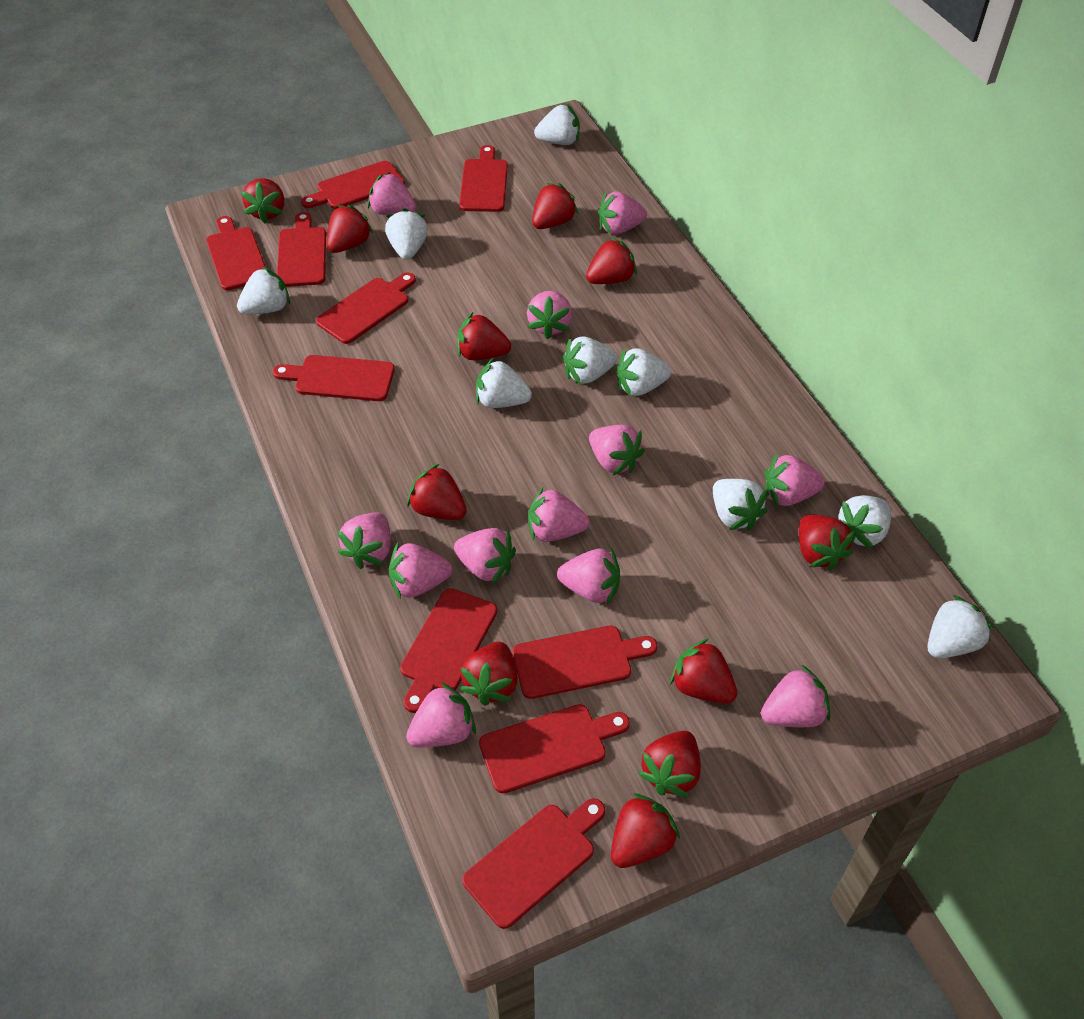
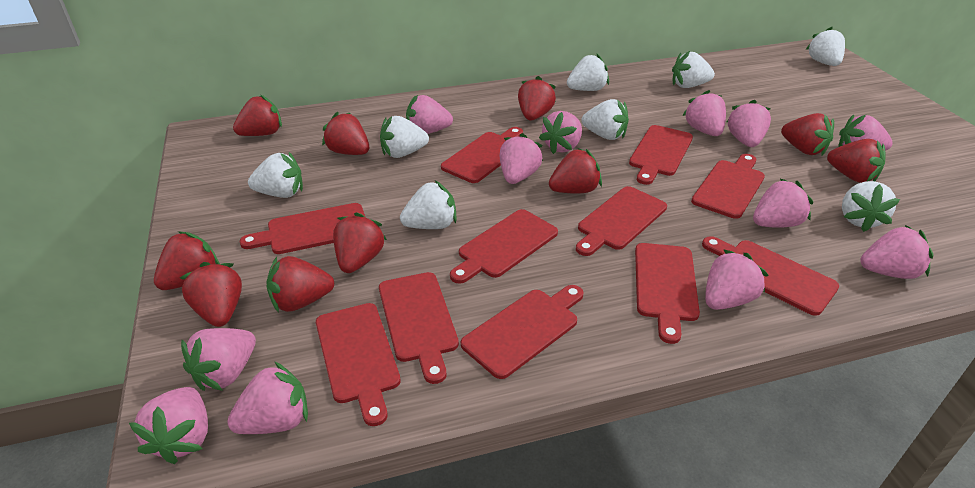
red cutting board: [206,216,266,290] [273,355,395,401] [277,212,326,287] [301,161,405,209] [316,272,416,344] [400,588,497,713] [459,145,508,212] [462,798,605,929] [479,704,630,794] [513,626,658,699] = 10 -> [240,203,366,254] [316,303,401,426] [379,272,459,384] [441,127,523,183] [450,209,558,284] [461,285,584,379] [576,186,667,256] [629,125,693,185] [635,243,700,344] [691,154,765,219] [702,236,839,316] = 11
red strawberry: [241,178,284,223] [327,205,373,253] [407,464,467,520] [457,312,511,360] [460,642,518,706] [532,183,578,229] [586,238,637,284] [611,793,680,868] [638,731,701,798] [670,638,737,704] [799,515,855,571] = 11 -> [154,231,220,290] [180,262,242,327] [233,95,282,136] [266,256,334,313] [322,112,369,155] [333,213,387,273] [518,76,556,120] [549,148,602,194] [781,113,834,156] [827,139,886,183] = 10
white strawberry: [237,266,290,314] [385,208,428,260] [476,358,532,408] [534,104,580,145] [563,336,618,385] [616,348,671,397] [713,479,768,531] [838,495,891,549] [928,595,994,658] = 9 -> [248,152,303,198] [380,116,429,158] [400,181,457,229] [567,54,609,91] [581,99,629,140] [672,51,715,88] [806,27,845,66] [842,181,900,232] = 8

